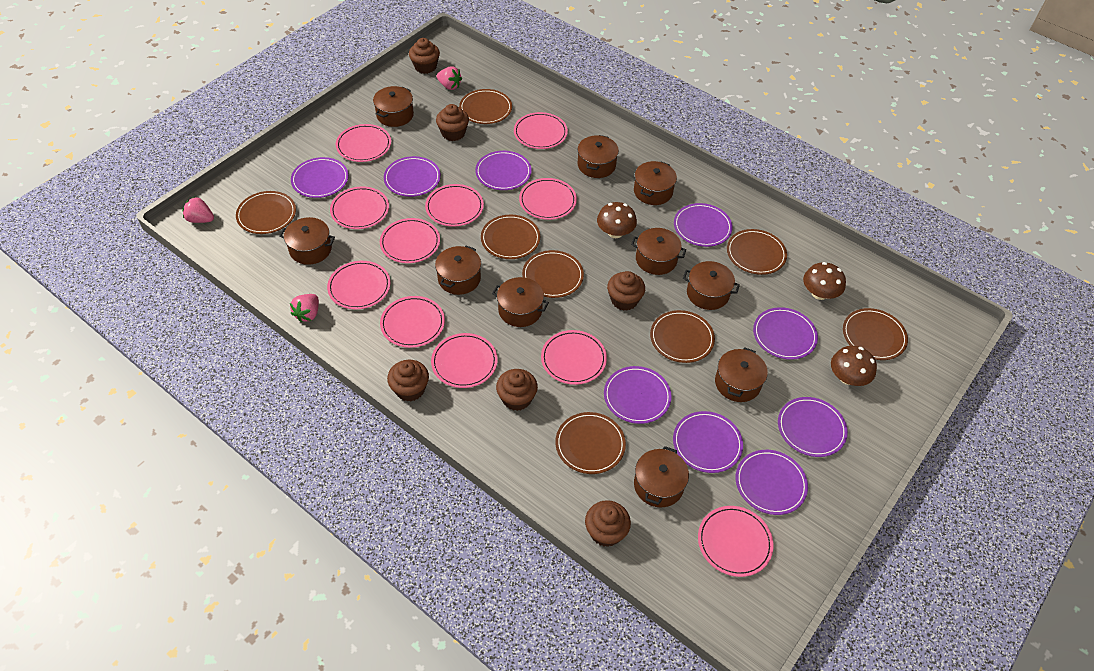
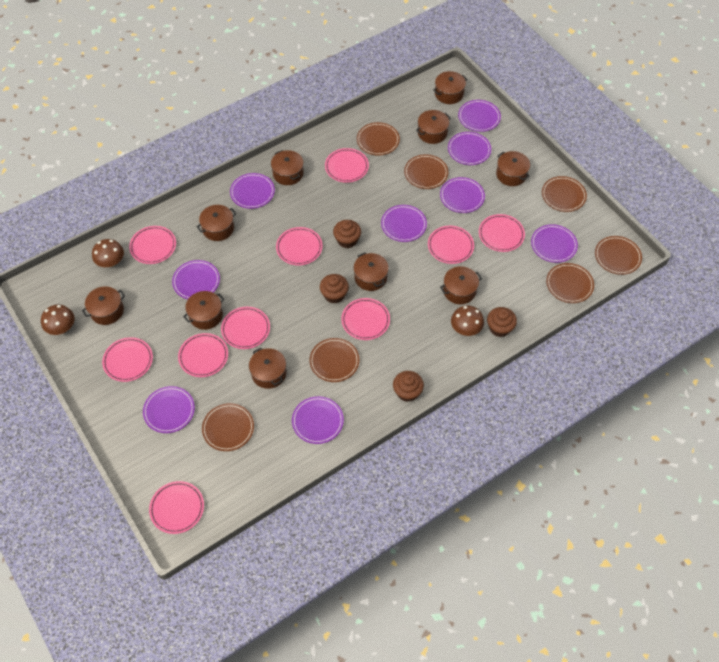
brown cupcake: [387,360,429,401] [409,38,440,74] [436,104,469,141] [496,369,538,411] [585,500,631,547] [607,271,645,311] = 6 -> [320,274,349,304] [333,220,361,248] [393,371,424,402] [487,307,517,337] = 4
brown plate: [236,191,296,234] [459,89,512,124] [481,214,540,259] [522,250,584,298] [555,412,626,474] [650,310,715,363] [727,229,787,275] [843,308,908,360] = 8 -> [202,403,254,451] [309,338,360,382] [357,122,400,156] [404,154,448,189] [542,176,587,212] [546,263,594,303] [595,236,642,275] = 7
pink plate: [327,261,391,309] [330,186,389,229] [336,124,391,162] [380,218,440,263] [380,296,445,348] [425,184,484,227] [431,333,498,388] [514,112,568,149] [519,178,577,220] [541,330,607,385] [698,506,774,577] = 11 -> [102,337,153,382] [129,226,176,264] [149,481,204,534] [178,333,228,377] [221,307,270,349] [276,227,323,265] [325,148,369,183] [341,298,390,340] [428,226,474,264] [479,214,525,252] = 10
pink strawberry: [182,197,214,223] [290,294,319,322] [437,66,462,90] = 3 -> none = 0

